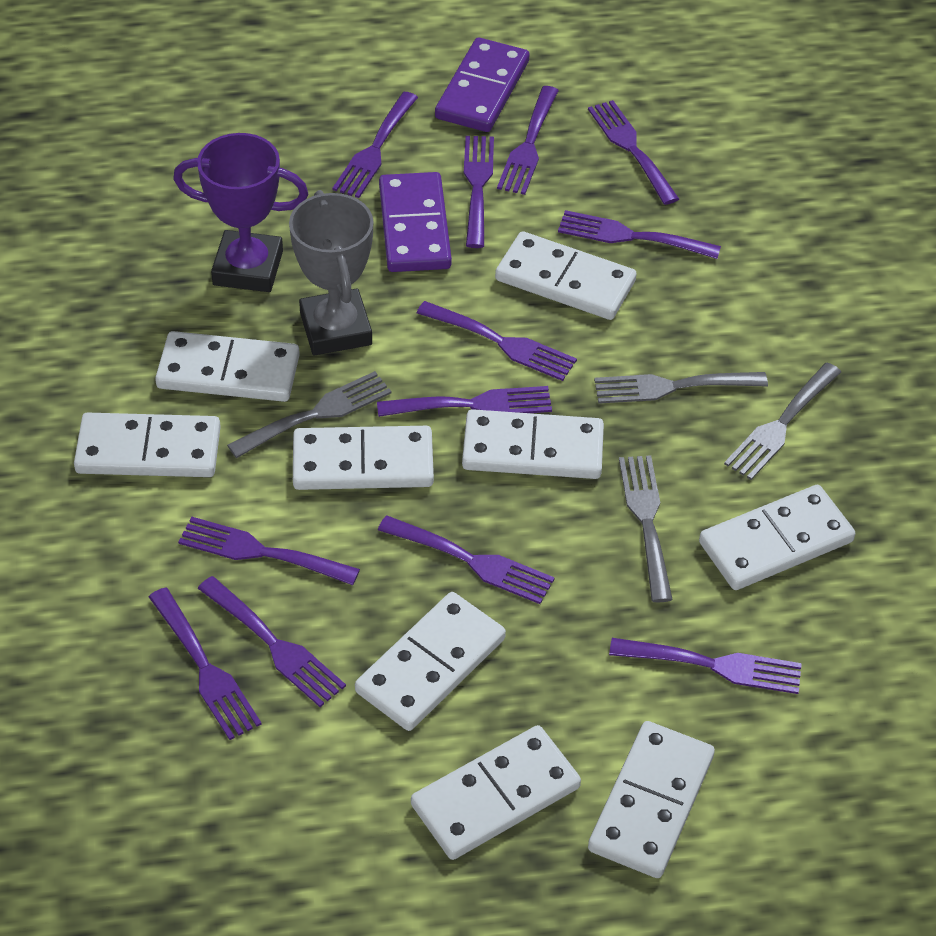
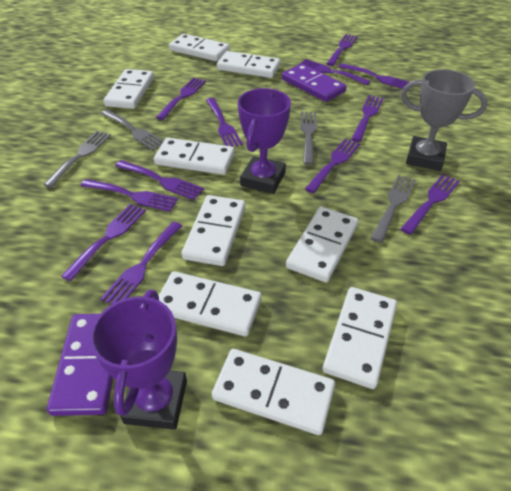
purple trophy: [173,133,308,292] = 1 -> [90,290,187,430] [238,88,291,194] = 2

